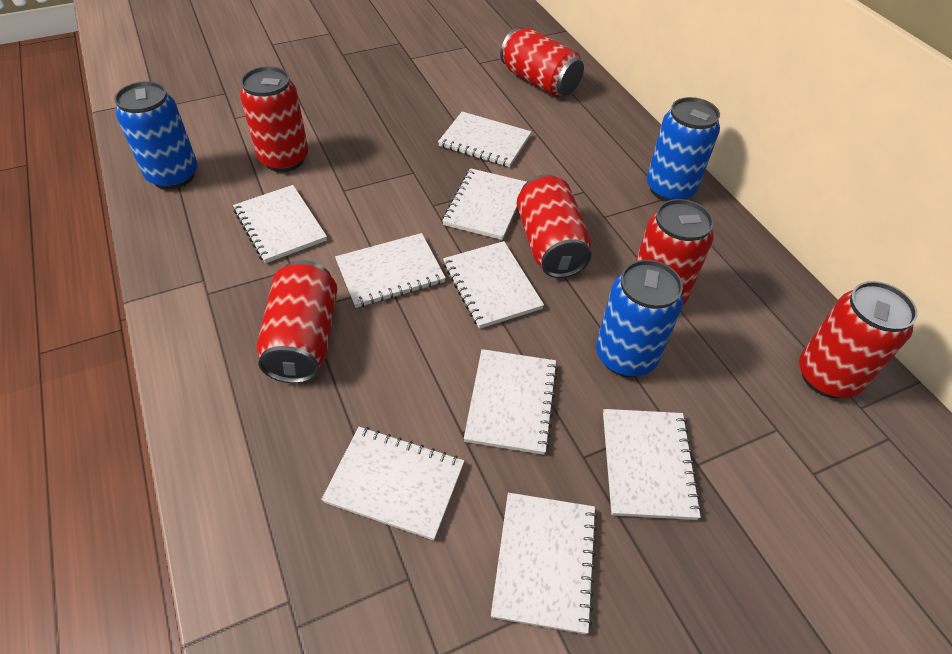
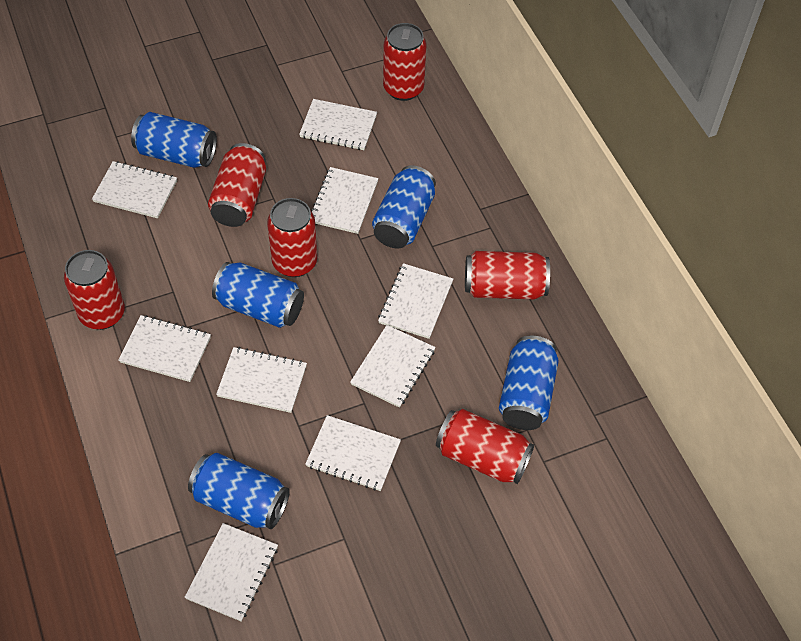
blue can: [114,81,198,189] [596,260,683,377] [646,97,720,201] = 3 -> [131,112,217,168] [188,453,290,529] [212,262,304,328] [372,165,436,249] [499,336,559,430] = 5

